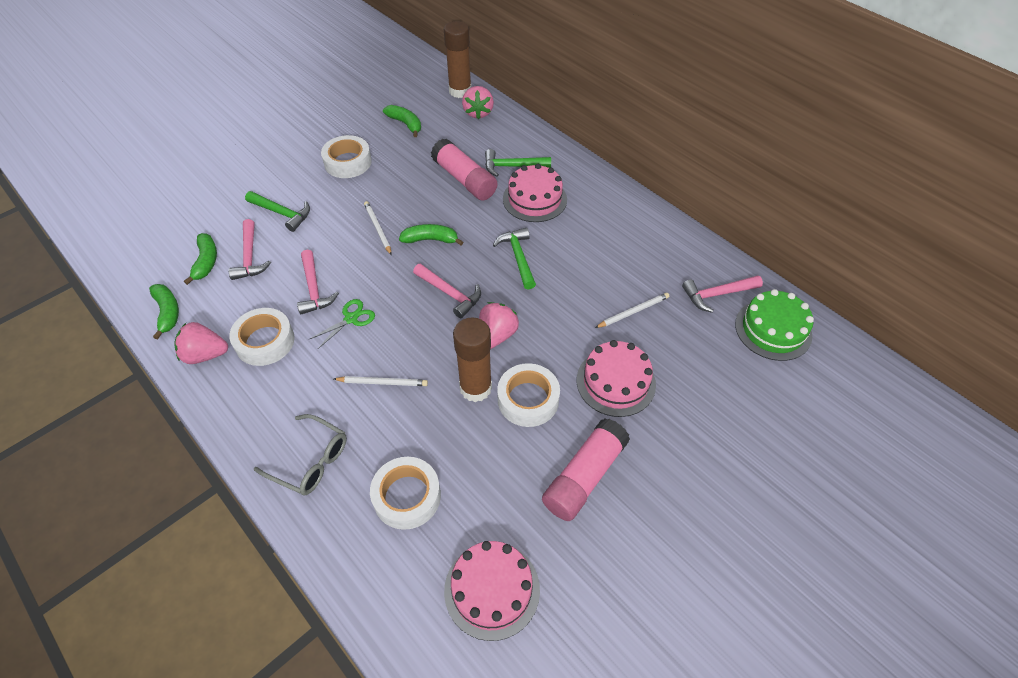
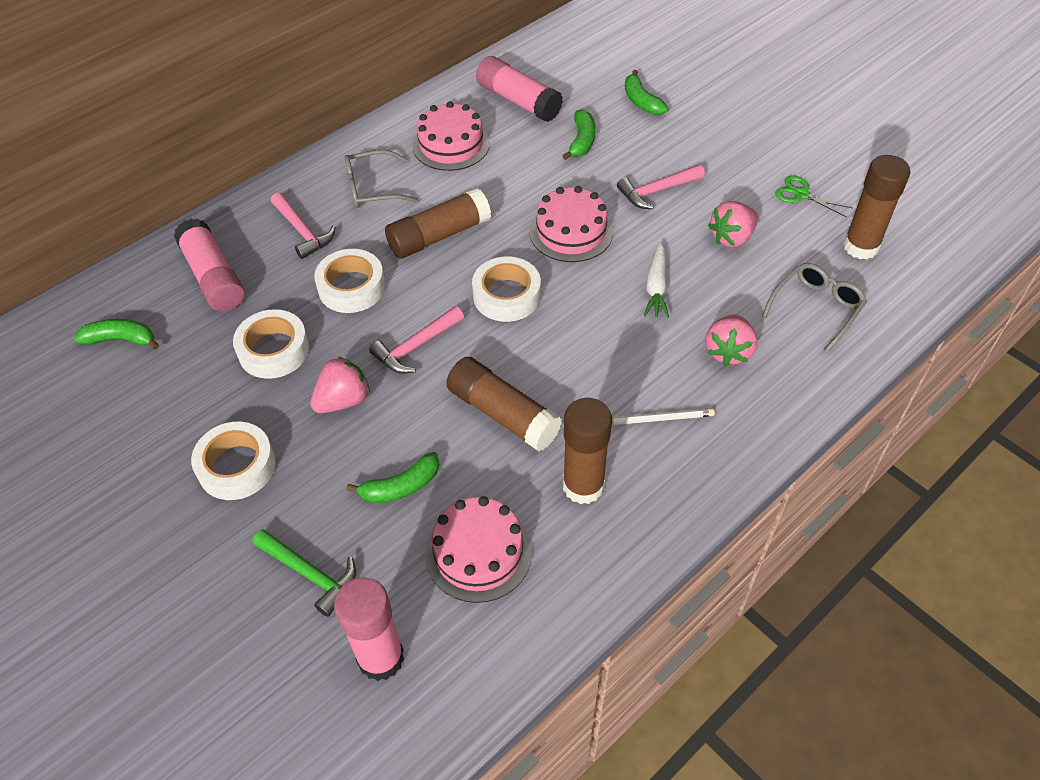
brown glue stick: [444,21,471,98] [453,317,492,402] = 2 -> [385,188,491,259] [446,357,562,451] [563,398,612,504] [843,155,910,259] = 4
green cake: [735,289,814,361] = 1 -> none = 0
green hammer: [245,191,310,232] [485,149,551,177] [493,228,536,289] = 3 -> [252,529,356,617] = 1
grey glasses: [254,414,347,495] = 1 -> [345,150,419,208] [762,263,867,353] = 2
pink glue stick: [431,139,497,200] [542,418,630,521] = 2 -> [174,218,245,311] [334,577,404,681] [476,56,563,122] = 3
pink hammer: [229,219,271,280] [297,250,339,314] [413,264,481,318] [682,275,763,313] = 4 -> [271,193,336,259] [369,306,464,374] [617,165,705,209] = 3
white carrot: none = 0 -> [643,242,669,318] = 1
white pencil: [334,376,428,386] [364,201,392,255] [595,293,669,328] = 3 -> [612,408,715,425] = 1

